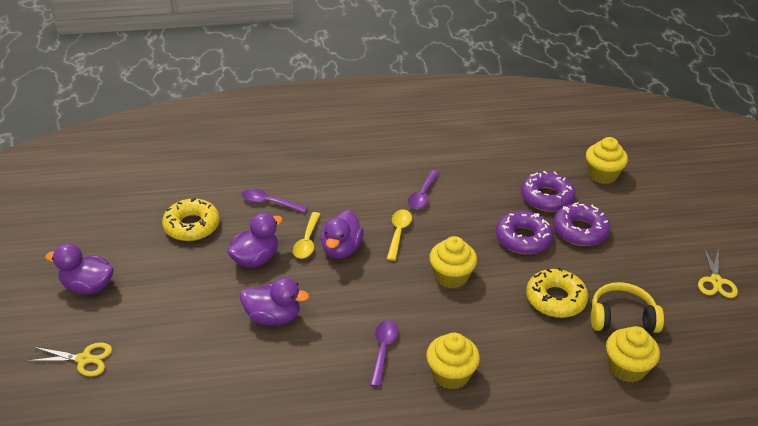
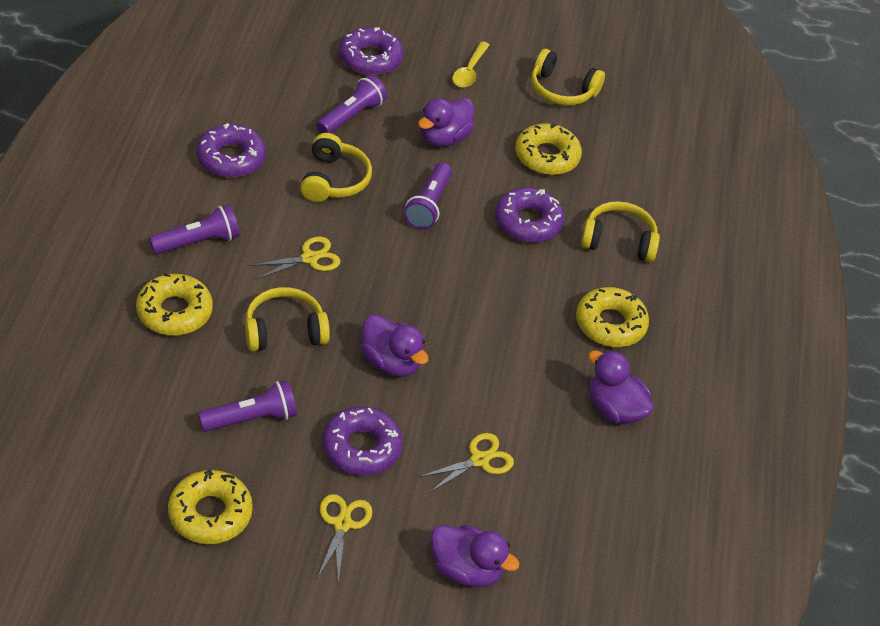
purple donut: [496,211,553,254] [521,171,576,212] [553,202,610,246] = 3 -> [197,123,266,177] [323,406,403,475] [340,27,403,75] [495,187,565,243] = 4
purple flashlight: none = 0 -> [149,204,239,254] [198,380,297,432] [317,75,387,133] [404,163,452,229] = 4
purple spoon: [242,189,308,213] [370,320,398,387] [408,170,439,209] = 3 -> none = 0
yellow cupcake: [426,333,480,390] [429,236,477,289] [586,137,628,184] [606,326,660,383] = 4 -> none = 0
yellow donut: [162,198,220,241] [526,268,588,318] = 2 -> [136,273,213,336] [168,469,253,544] [515,123,582,175] [576,287,649,347] = 4
yellow headphones: [591,282,664,333] = 1 -> [245,287,330,351] [300,133,372,202] [531,49,605,106] [581,201,660,262] = 4
yellow scissors: [27,342,112,377] [698,248,738,298] = 2 -> [250,237,340,279] [318,494,372,581] [419,433,514,493] = 3
yellow spoon: [293,212,320,258] [387,210,412,261] = 2 -> [452,41,490,88] = 1

